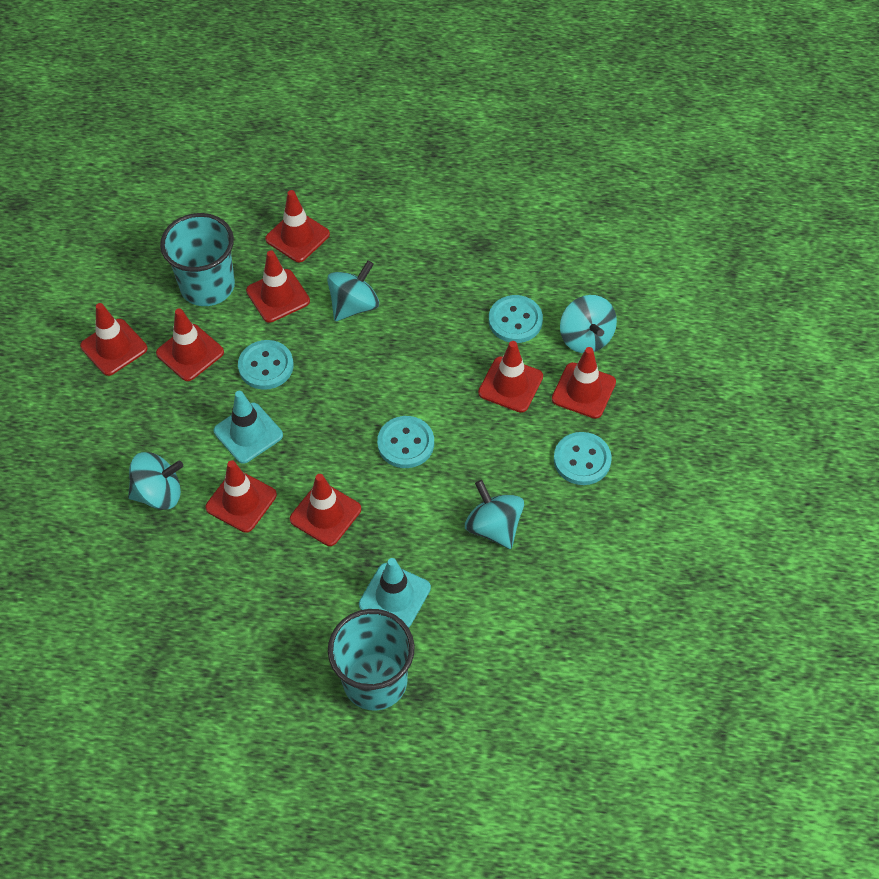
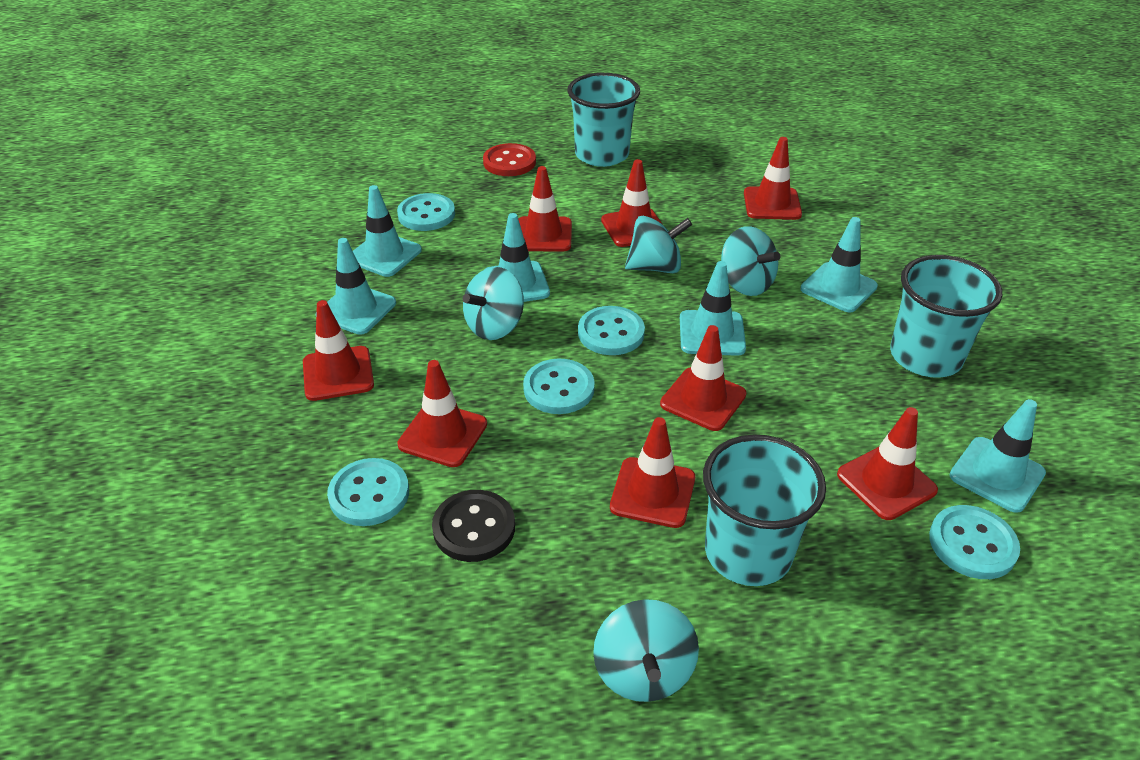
black button: none = 0 -> [432,490,515,562] = 1
red button: none = 0 -> [483,143,536,176] = 1
turquoise button: [238,340,293,390] [377,416,434,468] [489,295,543,343] [554,432,612,485] = 4 -> [327,458,409,526] [397,193,455,231] [523,359,595,414] [578,306,645,355] [929,505,1020,579] = 5
turquoise cup: [160,213,235,306] [328,609,415,710] = 2 -> [567,73,640,167] [703,435,826,586] [890,255,1002,378] = 3
turquoise traffic cone: [214,391,283,464] [359,558,431,628] = 2 -> [316,238,396,335] [353,185,422,277] [484,213,550,302] [680,261,746,356] [800,217,878,312] [949,399,1046,513] = 6

